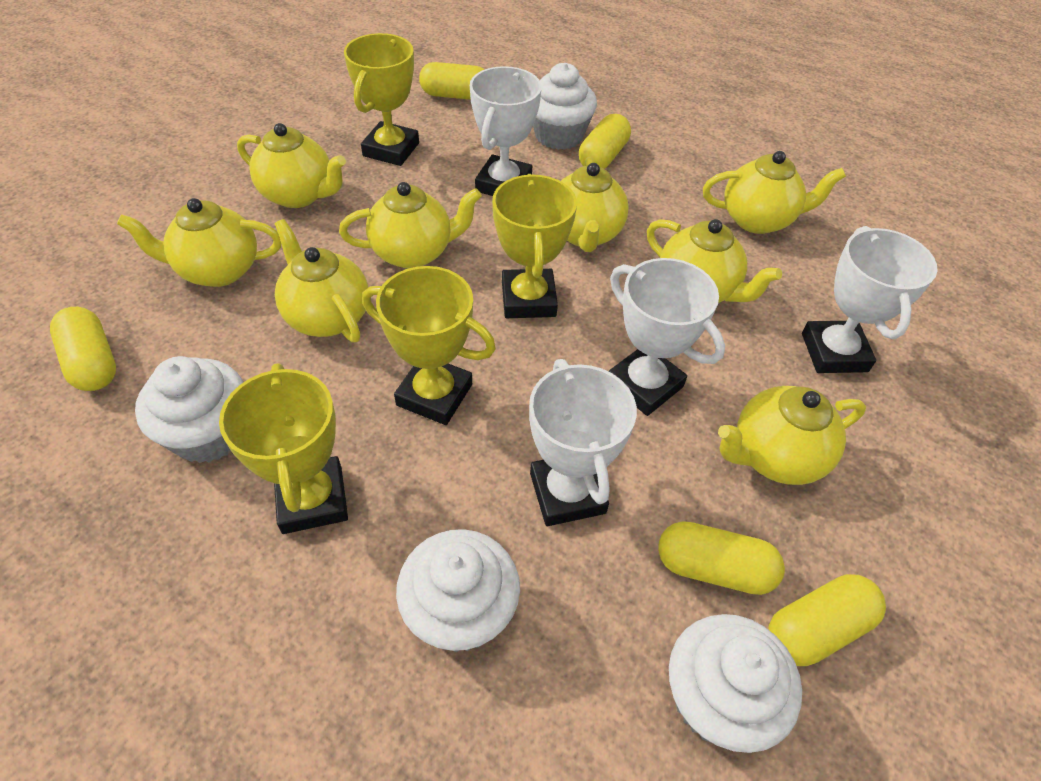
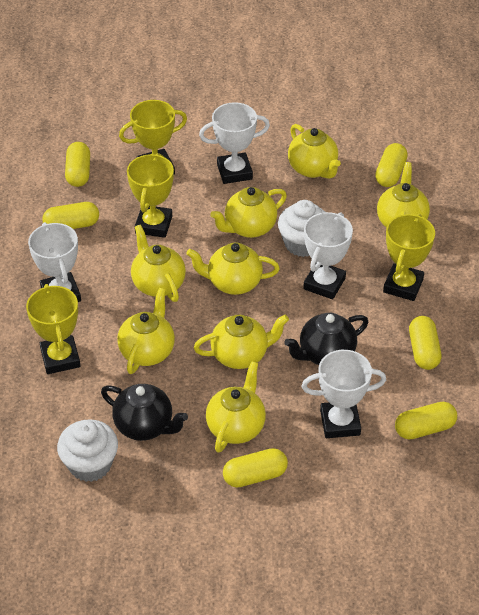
black teapot: none = 0 -> [101,384,188,441] [284,313,368,365] = 2
white cupcake: [135,356,243,463] [396,529,520,652] [533,63,597,150] [669,614,802,753] = 4 -> [57,419,118,482] [278,200,325,257] = 2
yellow capsule: [50,307,116,391] [419,62,485,100] [579,114,631,169] [658,521,785,595] [768,574,886,666] = 5 -> [42,202,99,229] [65,142,90,187] [223,448,288,488] [375,143,408,187] [395,402,457,440] [409,316,441,370] = 6

